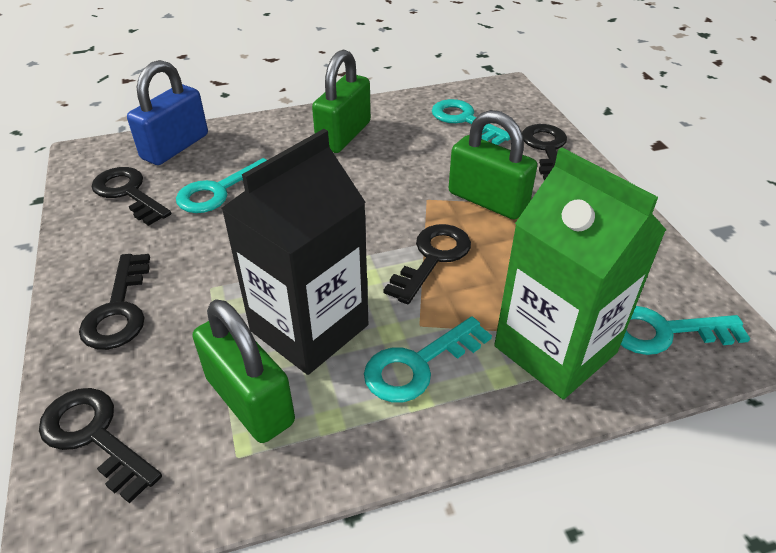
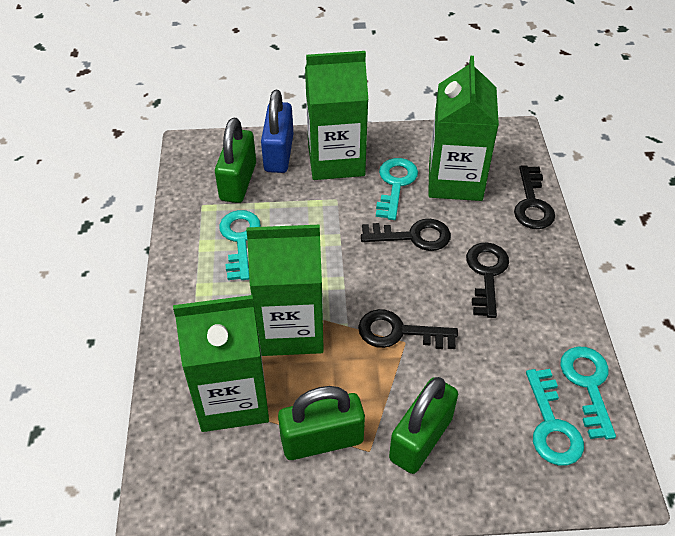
black carton: [221,129,368,375] = 1 -> none = 0
black key: [39,388,162,504] [79,254,150,350] [92,167,171,226] [384,224,471,304] [522,124,567,181] = 5 -> [358,309,458,349] [361,219,451,251] [466,242,509,318] [514,165,555,229] = 4
green carton: [494,148,666,399] = 1 -> [173,295,269,432] [246,224,324,356] [305,51,368,180] [428,56,499,201] = 4

